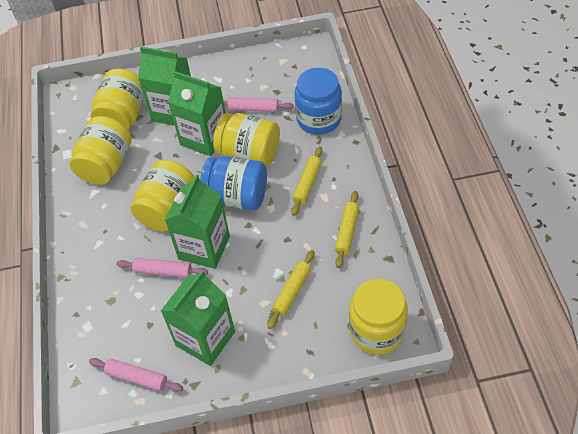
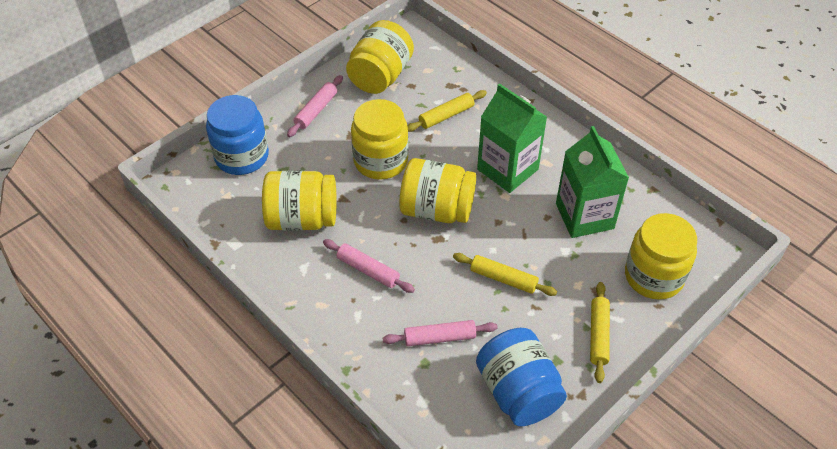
green carton: [138,47,191,126] [161,270,235,366] [165,175,230,269] [168,71,226,156] = 4 -> [477,83,547,193] [556,126,629,238] = 2

